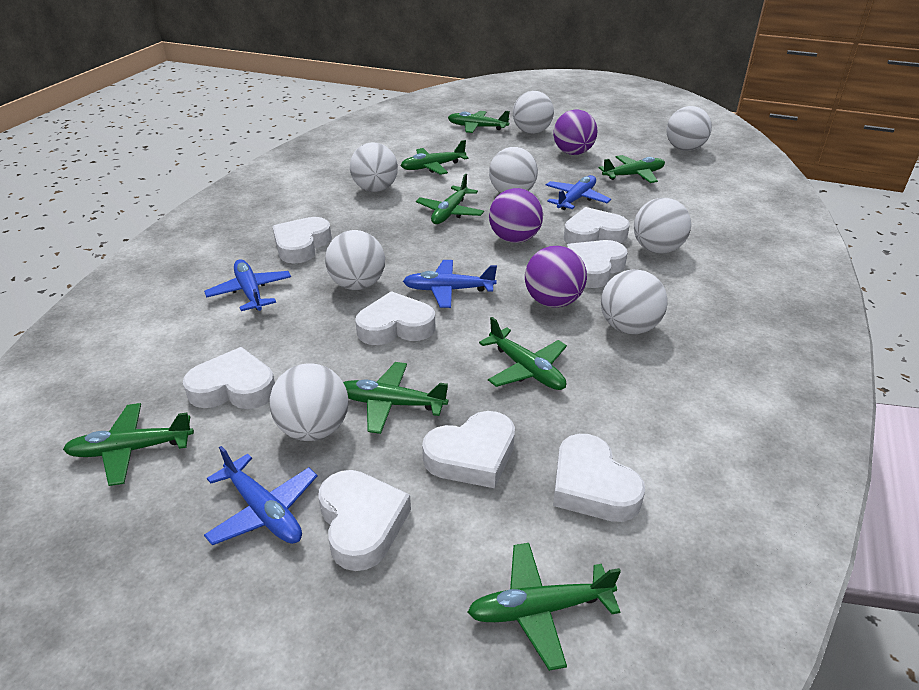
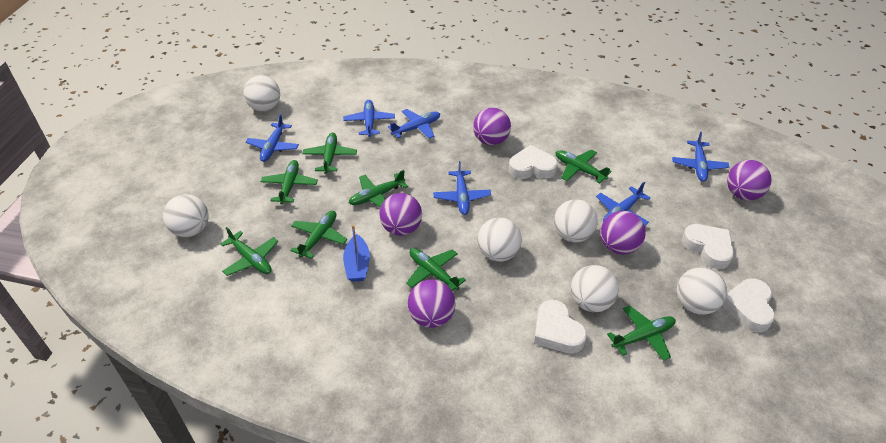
blue boat: none = 0 -> [343,225,370,282] = 1
blue plane: [204,259,291,311] [204,446,317,545] [403,260,497,308] [546,175,611,210] = 4 -> [246,114,299,162] [343,100,395,137] [388,109,440,139] [433,161,491,215] [596,182,651,226] [672,132,729,182] = 6
purple ball: [489,188,543,243] [525,246,587,307] [553,109,598,155] = 3 -> [379,193,422,236] [408,279,456,328] [473,108,511,146] [600,211,646,255] [727,160,772,201] = 5
white ball: [269,363,348,441] [325,230,385,290] [350,142,398,192] [489,147,538,193] [513,91,554,134] [601,269,668,334] [634,198,691,254] [666,106,712,151] = 8 -> [163,194,208,237] [243,75,280,111] [477,217,522,262] [554,199,598,243] [571,265,619,312] [677,267,727,315] = 6
white heart: [183,347,275,409] [272,217,332,263] [318,470,411,571] [355,291,435,345] [422,411,515,488] [553,434,645,522] [564,207,630,244] [567,240,628,288] = 8 -> [509,145,558,179] [534,300,587,354] [682,224,734,269] [723,278,775,332] = 4

